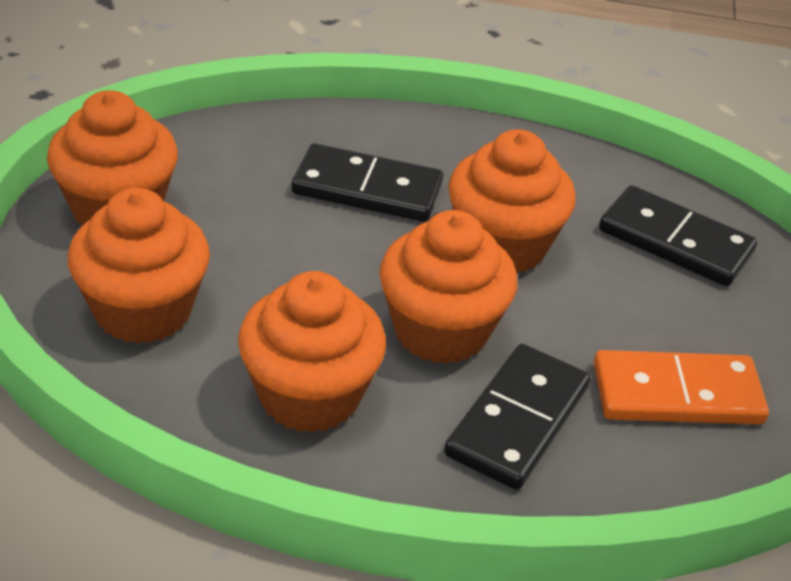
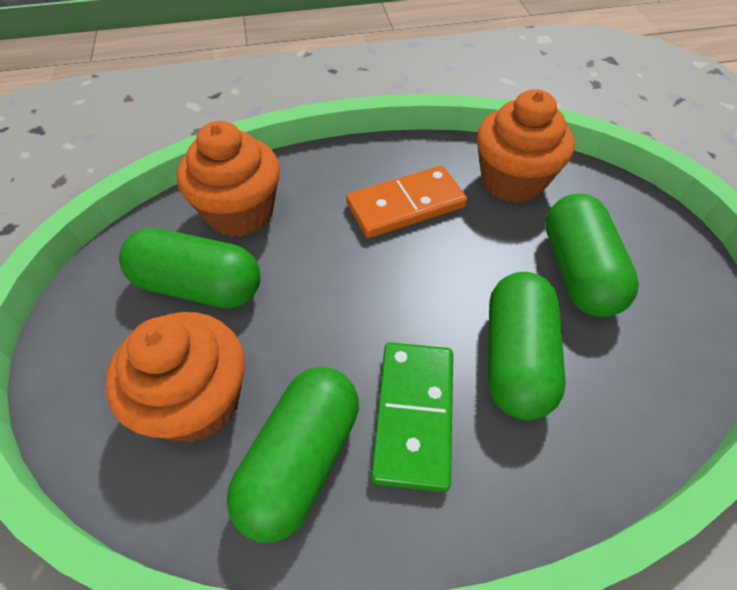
black domino: [292,143,443,222] [444,344,590,490] [599,185,757,286] = 3 -> none = 0
green capsule: none = 0 -> [119,228,260,308] [227,367,359,542] [488,272,566,420] [545,194,639,317] = 4
green domino: none = 0 -> [371,342,453,493] = 1
orange cupcake: [47,90,178,225] [68,188,210,344] [238,271,386,433] [379,210,517,364] [448,129,576,273] = 5 -> [105,312,245,443] [177,121,280,237] [476,89,575,203] = 3

